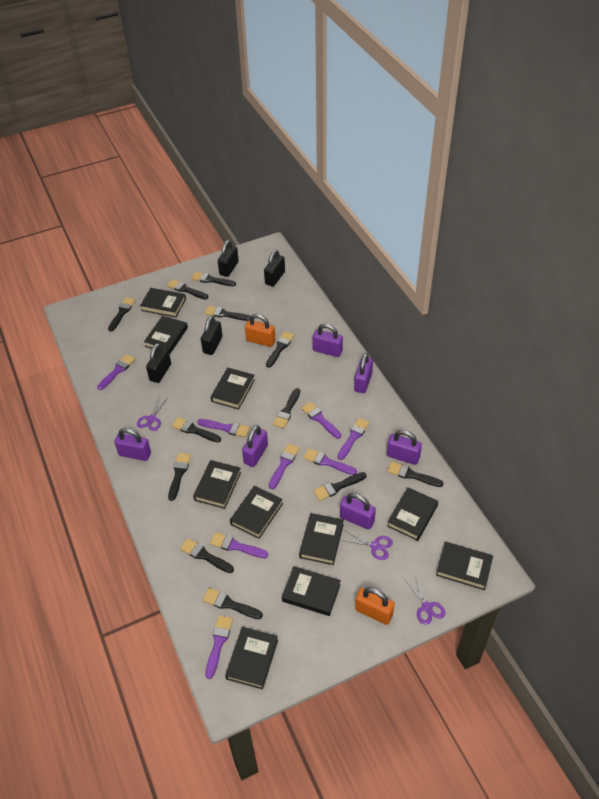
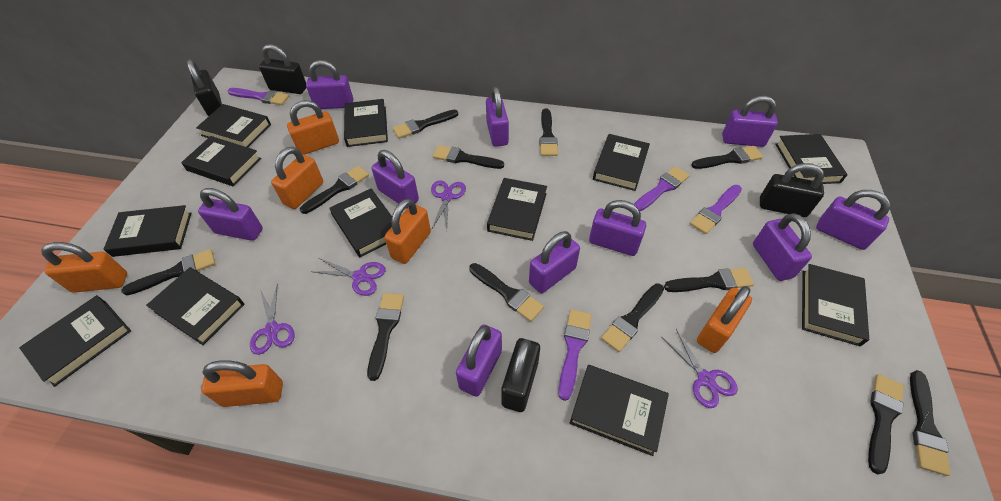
black book: [140,288,186,317] [144,316,188,354] [193,460,241,509] [211,368,255,409] [225,627,278,689] [230,486,283,539] [282,566,341,616] [299,513,344,565] [387,487,438,541] [436,542,493,590] = 10 -> [19,295,131,387] [104,205,192,257] [146,267,245,345] [181,136,261,187] [196,104,271,147] [330,188,392,257] [344,99,388,147] [487,178,547,241] [570,365,669,456] [593,134,650,191] [775,134,848,184] [802,264,869,346] = 12
orange padlock: [245,314,276,347] [355,587,395,625] = 2 -> [41,242,127,293] [201,360,283,407] [271,147,323,209] [287,100,339,155] [384,198,431,264] [697,286,752,353] = 6
purple brush: [97,354,136,390] [198,419,250,437] [205,615,233,679] [210,532,268,558] [269,444,300,489] [301,402,341,438] [303,448,357,475] [337,418,369,460] = 8 -> [228,88,289,105] [558,309,592,401] [634,166,690,211] [690,185,742,234] = 4
purple padlock: [114,428,151,461] [242,425,268,467] [313,324,343,357] [340,493,376,530] [354,353,373,393] [387,430,422,465] = 6 -> [198,188,263,241] [306,60,353,109] [372,150,419,209] [456,324,502,397] [486,87,509,147] [529,231,580,293] [589,200,646,256] [722,96,778,147] [753,213,812,281] [816,190,891,250] = 10
purple scissors: [137,397,168,431] [341,530,393,560] [405,575,445,625] = 3 -> [250,286,295,355] [311,258,386,296] [431,180,466,230] [662,329,738,408] = 4

